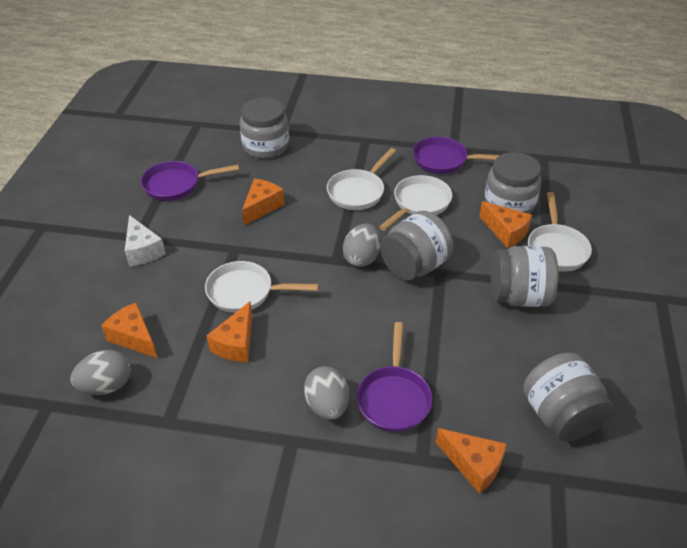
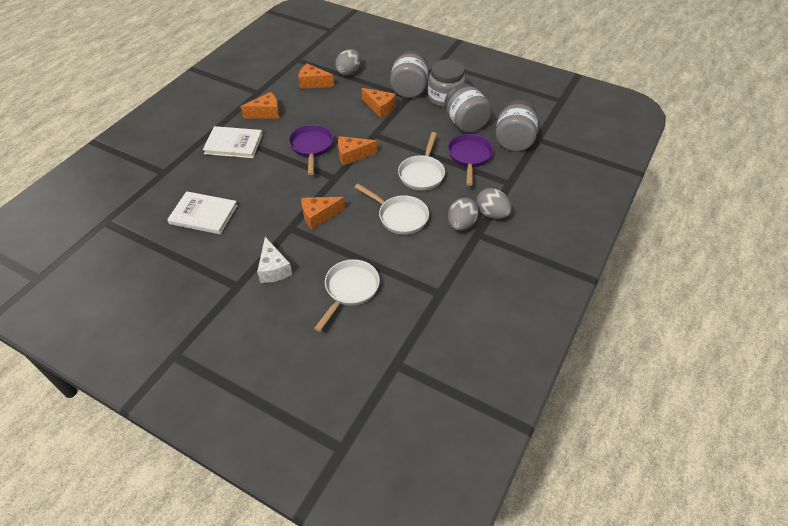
grey jar: [240,98,289,159] [380,211,453,281] [484,152,542,214] [491,246,558,307] [523,353,613,442] = 5 -> [390,51,429,98] [428,59,466,107] [444,83,492,133] [495,100,538,151] = 4
purple pan: [141,161,239,201] [357,322,432,432] [413,137,500,174] = 3 -> [289,125,334,175] [448,134,493,186] = 2
white book: none = 0 -> [167,191,238,234] [203,126,263,158] = 2
white pan: [205,261,319,313] [327,148,396,210] [379,175,452,231] [528,192,592,272] = 4 -> [314,259,380,332] [355,184,429,235] [398,132,445,191] = 3

